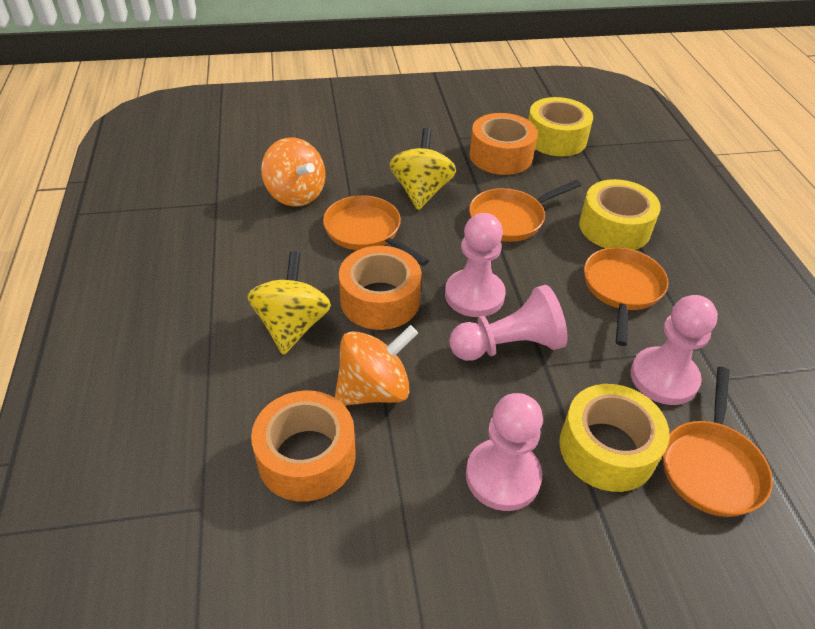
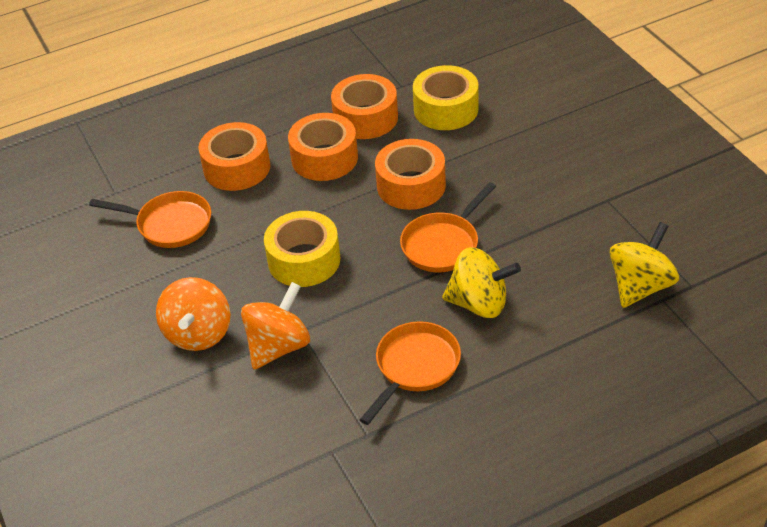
orange pan: [323,195,429,266] [469,180,581,242] [584,247,669,346] [663,367,773,517] = 4 -> [89,191,211,248] [360,321,461,425] [400,182,496,272] = 3
orange tape: [251,391,356,502] [339,246,422,330] [469,113,537,175] = 3 -> [198,122,270,191] [288,113,358,181] [331,74,398,139] [375,139,446,210] = 4
pink pawn: [445,213,506,317] [449,285,568,361] [466,393,543,511] [631,295,718,405] = 4 -> none = 0
yellow tape: [528,97,593,156] [559,384,670,492] [579,179,661,250] = 3 -> [264,211,340,287] [413,65,479,130] = 2

